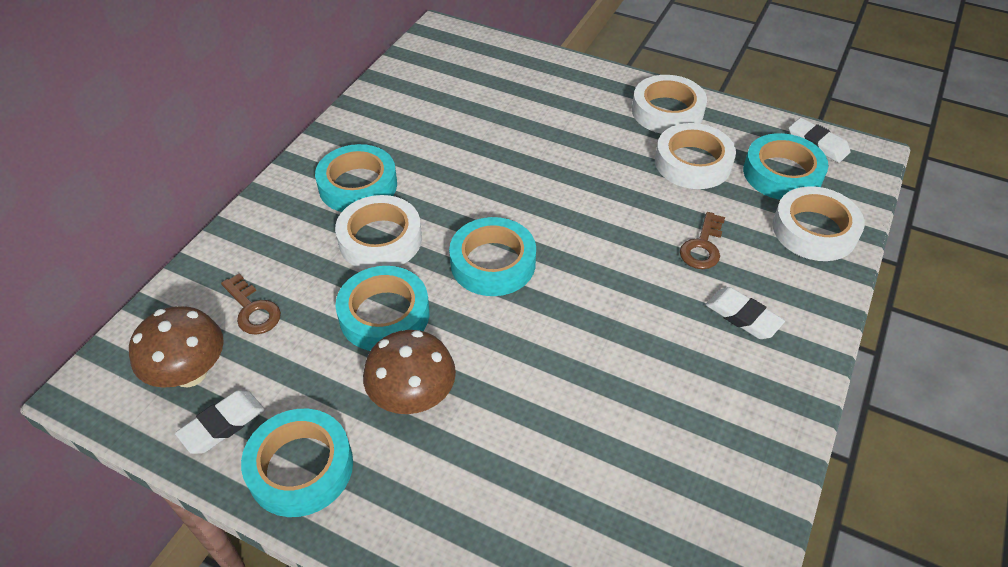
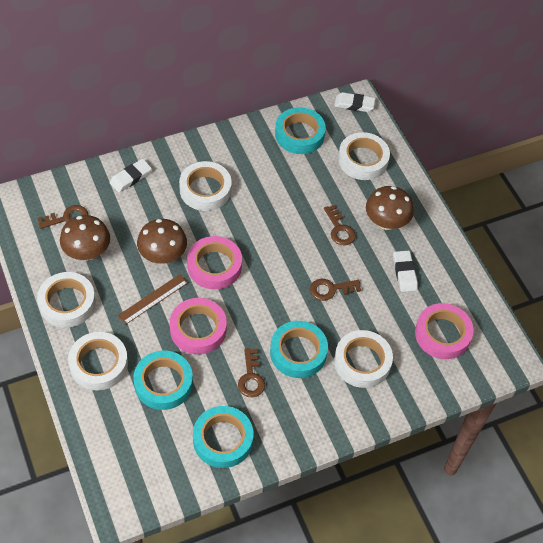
brown key: [221,273,281,335] [680,212,725,269] = 2 -> [38,205,88,229] [238,348,265,397] [310,279,361,301] [324,205,356,245] = 4
brown mushroom: [129,306,224,388] [363,330,456,414] = 2 -> [60,215,110,261] [137,219,187,264] [366,186,414,230] = 3
brown ruler: none = 0 -> [118,274,188,325] = 1
pink tape: none = 0 -> [170,298,227,354] [187,236,242,289] [415,303,474,359] = 3
turquoise tape: [241,409,353,517] [315,144,397,212] [335,266,430,351] [449,217,536,296] [743,133,828,200] = 5 -> [133,351,193,410] [193,406,253,468] [270,321,328,378] [275,107,326,154] = 4
white tape: [335,195,422,270] [632,75,707,134] [655,123,736,189] [772,186,865,261] = 4 -> [37,272,96,328] [68,332,128,390] [179,161,232,211] [334,330,393,388] [338,132,390,180] = 5

